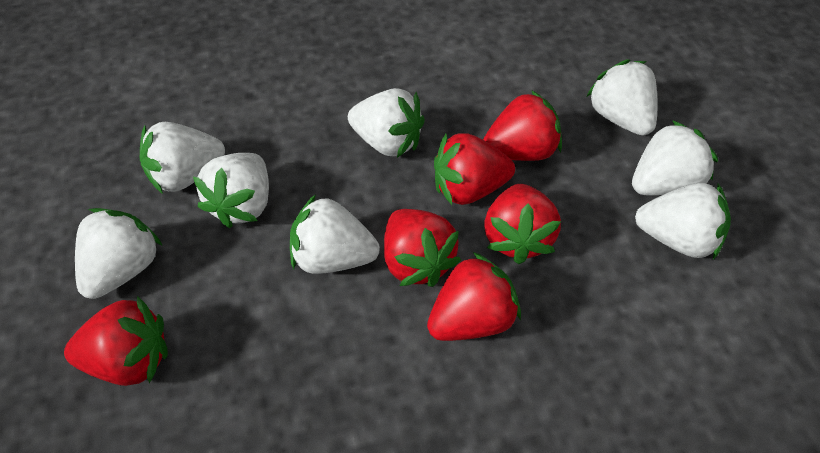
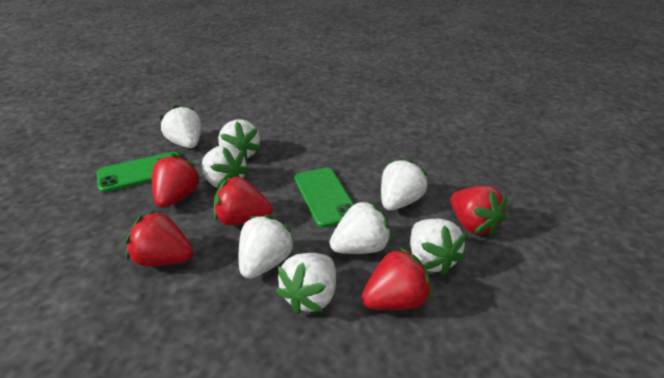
green phone: none = 0 -> [97,152,180,193] [294,167,354,228] = 2
red strawberry: [64,296,168,386] [384,209,461,287] [427,252,521,341] [434,133,515,205] [483,90,562,161] [484,184,561,264] = 6 -> [126,211,193,266] [152,153,201,208] [214,176,273,225] [362,247,432,310] [451,185,507,236] = 5

